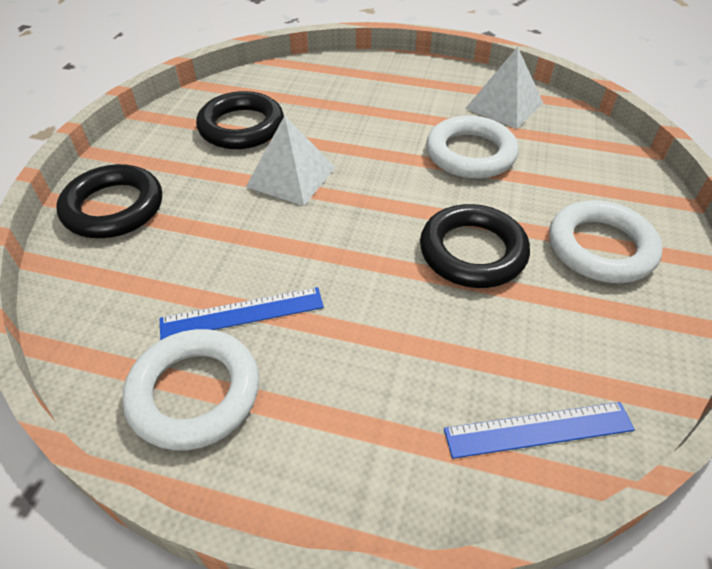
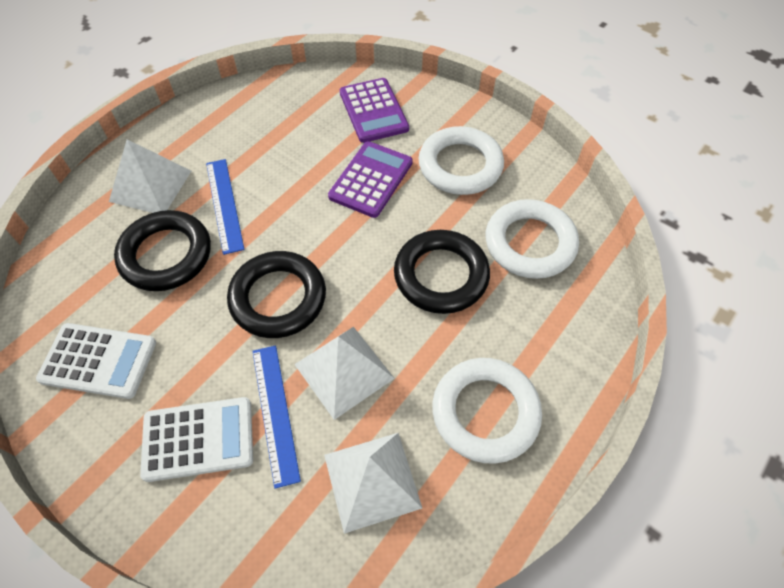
purple calculator: none = 0 -> [328,141,413,218] [340,78,409,143] = 2
white calculator: none = 0 -> [36,323,156,399] [140,397,253,482] = 2
white pyramid: [246,116,336,206] [465,47,543,129] = 2 -> [109,139,191,213] [294,327,395,420] [324,433,422,534] = 3

